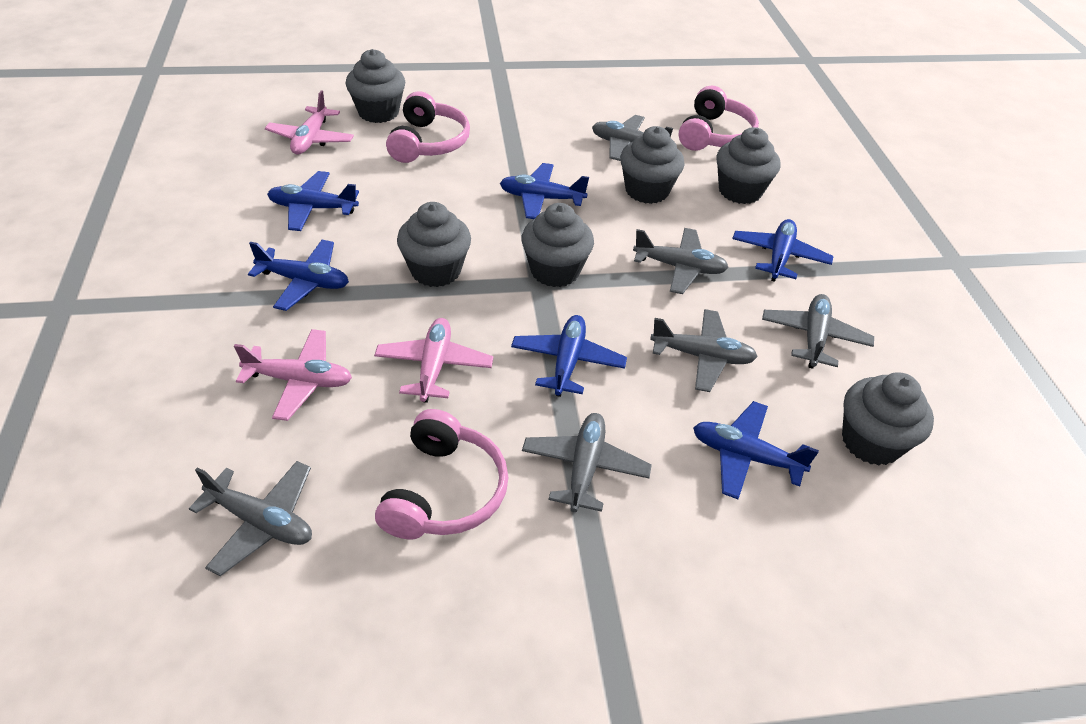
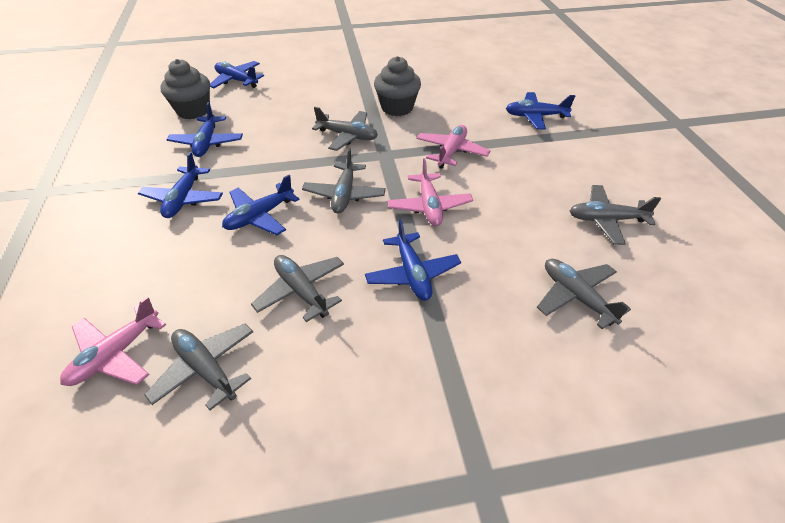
grey cupcake: [346,49,405,123] [397,202,471,287] [522,203,594,287] [620,126,685,204] [716,127,781,204] [842,372,934,465] = 6 -> [160,59,210,119] [374,56,421,116] = 2
pink headphones: [375,409,508,539] [386,91,470,163] [679,86,759,151] = 3 -> none = 0

